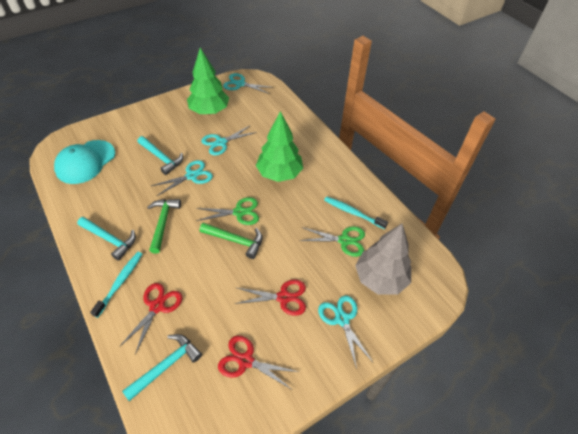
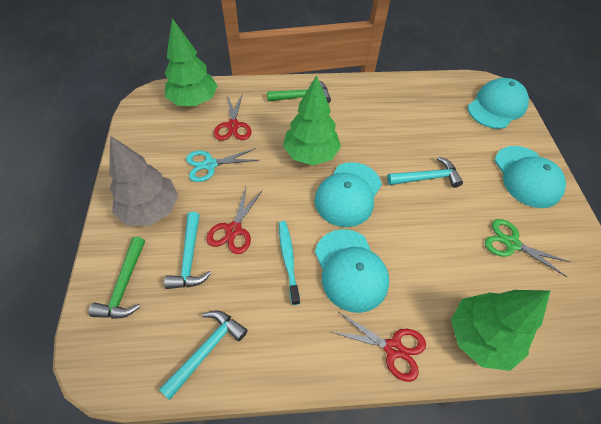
green scissors: [196,197,259,225] [300,226,365,257] = 2 -> [485,219,570,277] = 1
green tree: [187,48,229,114] [256,111,303,182] = 2 -> [165,18,217,106] [283,75,341,165] [451,290,550,371] = 3
turquoise cap: [54,140,115,184] = 1 -> [315,162,382,227] [315,229,389,313] [468,78,529,129] [495,146,566,208] = 4
turquoise scissors: [151,160,213,196] [201,125,257,156] [223,73,274,94] [318,296,373,369] = 4 -> [186,148,259,182] = 1
turquoise toothbrush: [90,252,142,318] [324,196,388,229] = 2 -> [279,221,300,305] = 1

